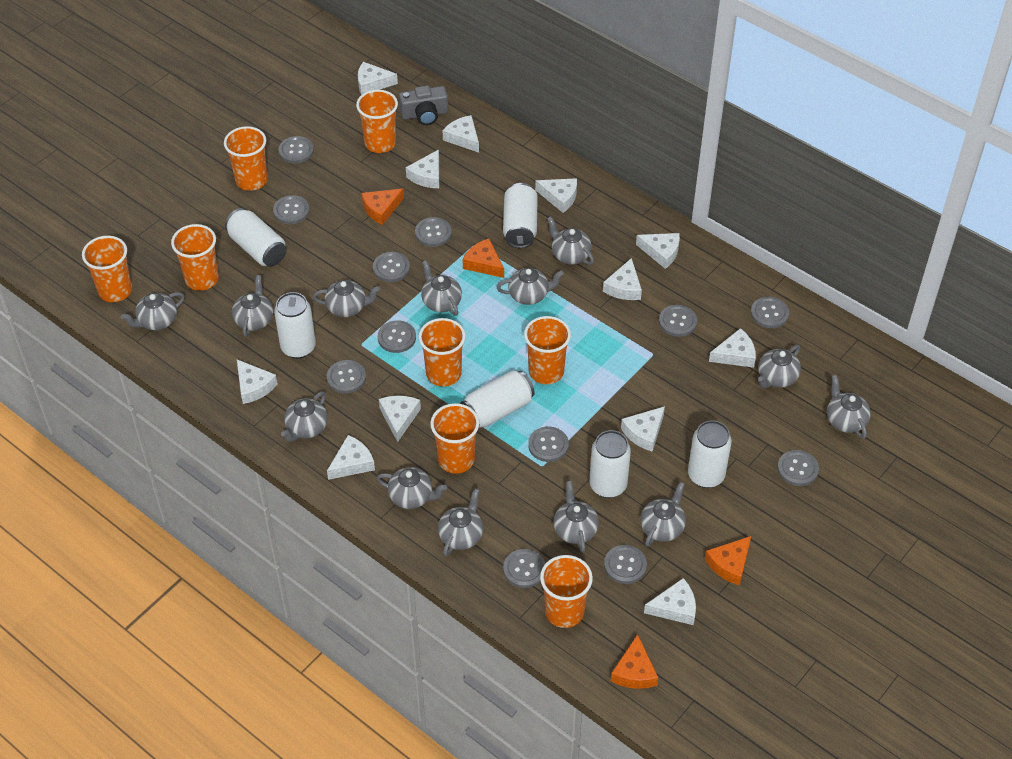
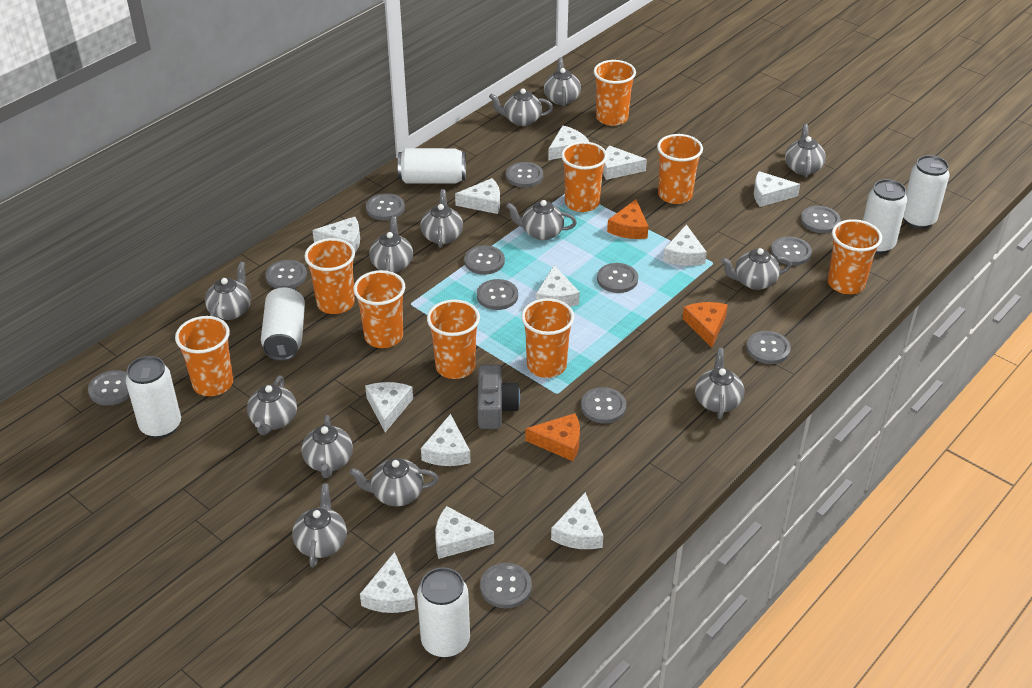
orange cheese: [362,189,404,225] [463,239,504,278] [611,634,658,689] [705,536,751,585] = 4 -> [525,413,580,461] [607,199,649,239] [682,302,728,347] = 3
orange cup: [82,236,132,302] [171,224,219,291] [224,126,268,191] [356,90,398,153] [419,318,466,387] [430,403,479,474] [524,316,571,384] [540,555,593,628] = 8 -> [175,316,233,396] [304,238,355,314] [353,270,405,348] [427,299,480,379] [521,298,574,378] [561,141,607,212] [594,60,636,126] [657,134,703,204] [828,219,882,294] = 9

